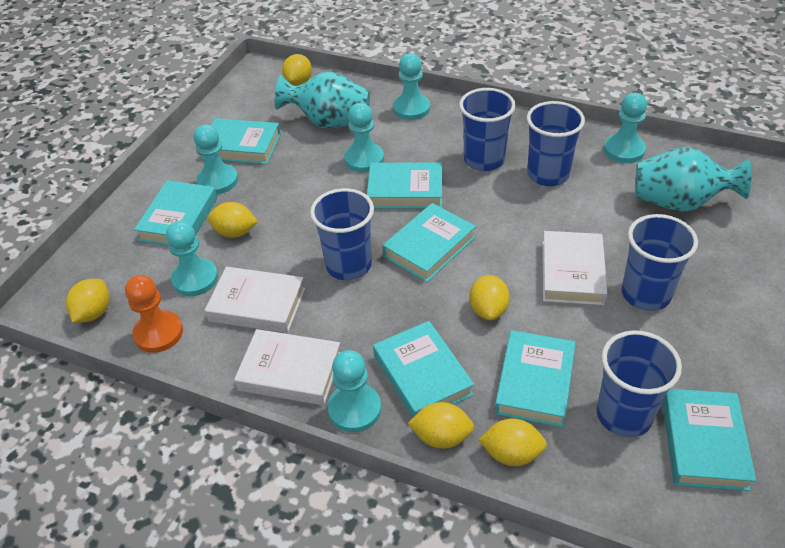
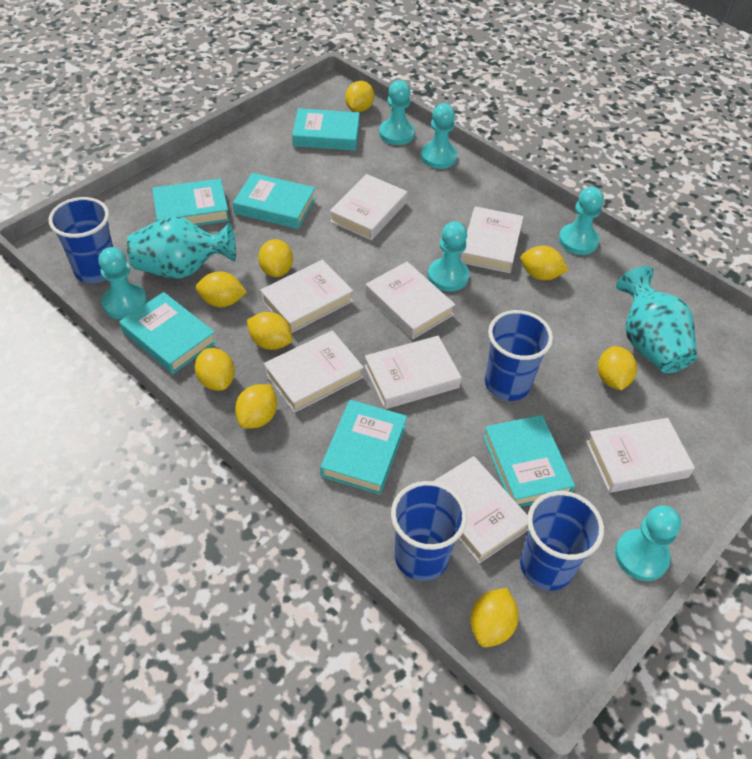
blue cup: [310,188,374,280] [459,88,516,171] [527,101,585,186] [597,330,682,437] [622,214,698,311] = 5 -> [49,197,113,283] [391,481,467,581] [485,310,553,401] [520,491,604,590] = 4
orange pawn: [125,275,183,353] = 1 -> none = 0
turquoise book: [134,180,218,246] [202,118,281,164] [367,162,442,209] [373,321,474,418] [382,203,476,282] [495,330,575,427] [662,389,757,491] = 7 -> [119,292,216,374] [152,178,230,226] [233,173,315,229] [292,108,360,151] [320,400,407,495] [483,415,575,507] = 6
white book: [205,267,305,333] [234,329,340,405] [542,231,608,305] = 3 -> [260,260,353,333] [264,330,364,413] [330,174,408,240] [364,336,462,409] [366,262,456,339] [434,456,529,564] [460,206,524,273] [586,418,695,493] = 8
yellow lemon: [66,279,110,323] [207,202,258,238] [282,54,312,86] [408,402,474,449] [469,275,510,320] [478,419,547,466] = 6 -> [195,348,235,391] [196,271,247,307] [235,384,277,429] [247,312,292,350] [258,239,293,277] [345,81,374,112] [470,588,519,647] [521,246,569,280] [598,346,637,390] = 9

